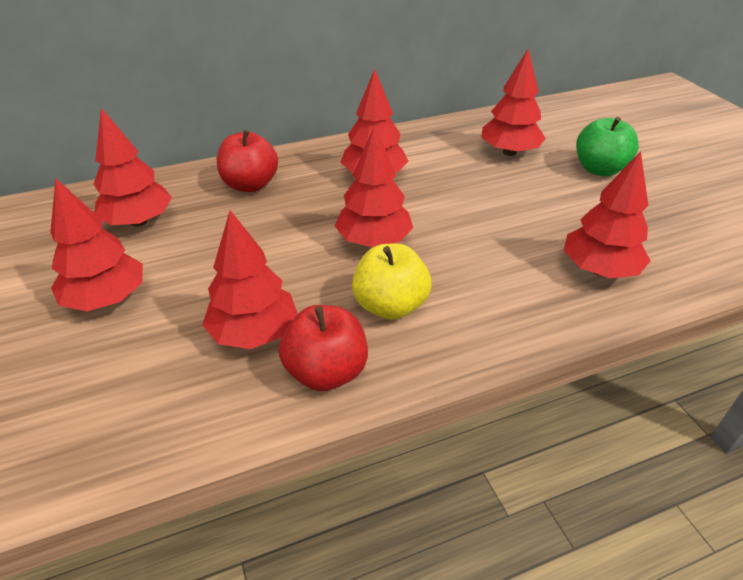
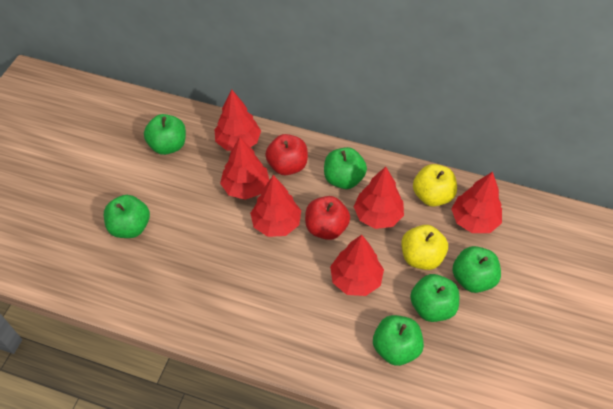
green apple: [576,117,639,176] = 1 -> [104,195,150,238] [144,114,186,155] [324,147,367,189] [373,315,424,366] [410,274,459,322] [452,246,501,293] = 6
red tree: [50,178,143,311] [93,108,172,226] [202,210,298,349] [335,125,413,247] [341,69,408,173] [481,49,546,156] [564,151,650,278] = 7 -> [214,90,261,151] [220,137,269,200] [250,175,301,237] [330,235,384,296] [354,167,404,229] [451,172,502,233] = 6
yellow apple: [352,243,431,320] = 1 -> [401,225,448,270] [413,164,457,207] = 2

